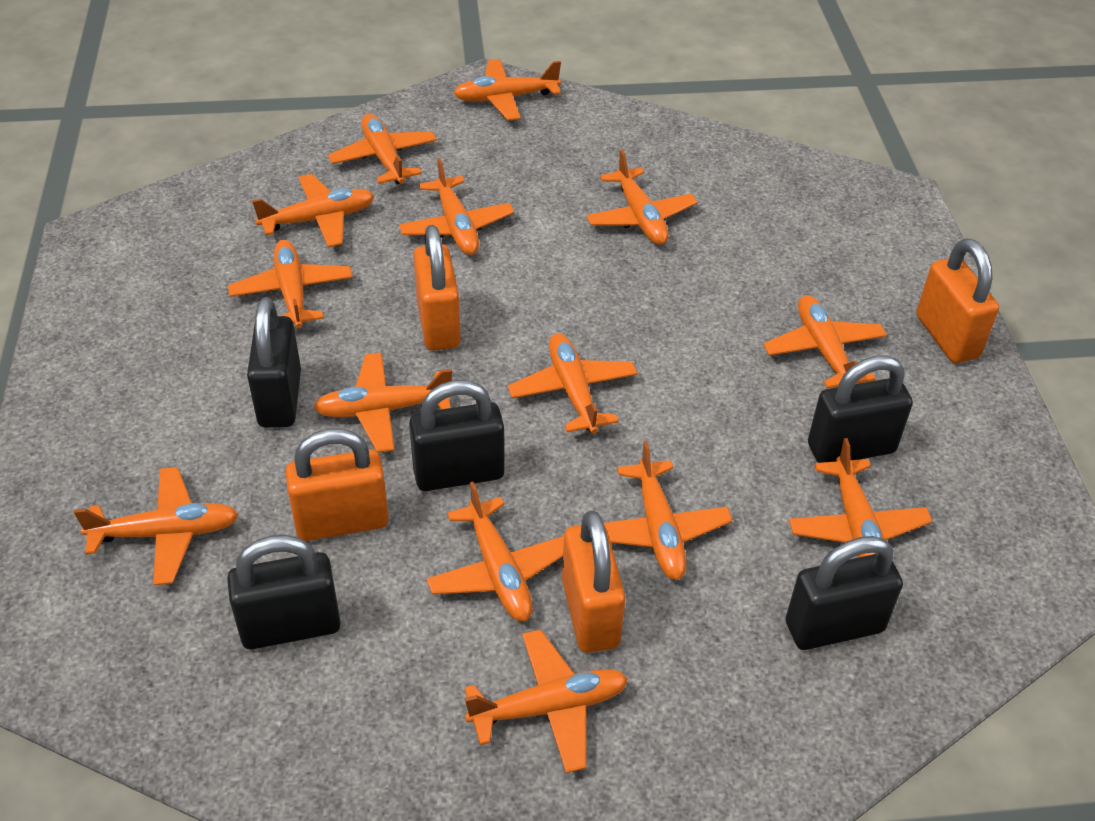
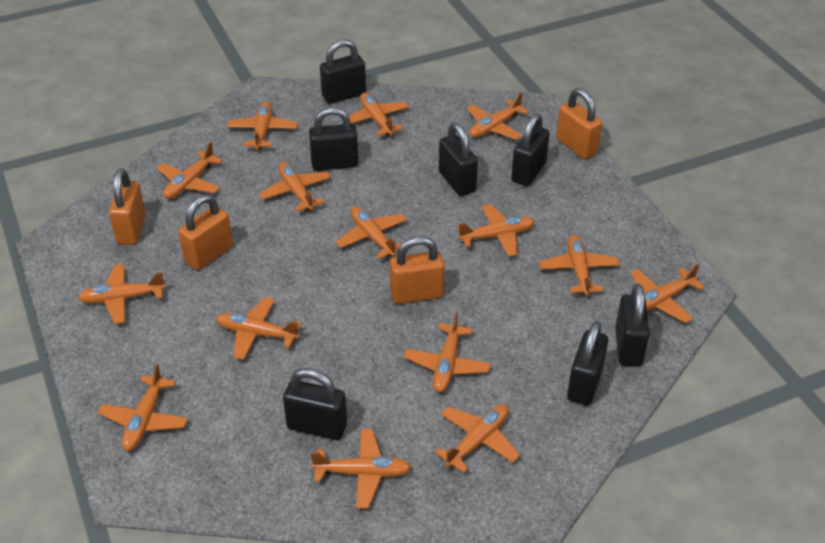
black padlock: [227,535,341,649] [247,297,301,427] [409,380,505,491] [786,536,903,650] [808,355,913,463] = 5 -> [283,368,347,440] [309,107,358,171] [320,39,366,104] [439,123,478,196] [511,113,550,186] [567,321,608,406] [615,284,650,366] = 7
orange plane: [74,467,239,586] [228,240,353,328] [252,174,374,247] [313,352,452,453] [328,114,437,184] [399,158,514,255] [426,482,564,621] [454,59,561,121] [465,629,628,773] [508,333,638,434] [586,150,698,245] [603,441,733,580] [763,295,887,389] [789,438,933,557] = 14 -> [78,264,166,324] [98,363,188,451] [157,142,223,199] [216,297,301,360] [227,102,298,150] [259,162,331,211] [311,429,411,509] [336,207,407,259] [349,93,409,136] [404,311,491,392] [435,404,520,473] [456,204,535,257] [467,92,529,140] [539,235,620,296] [630,263,705,323] = 15

